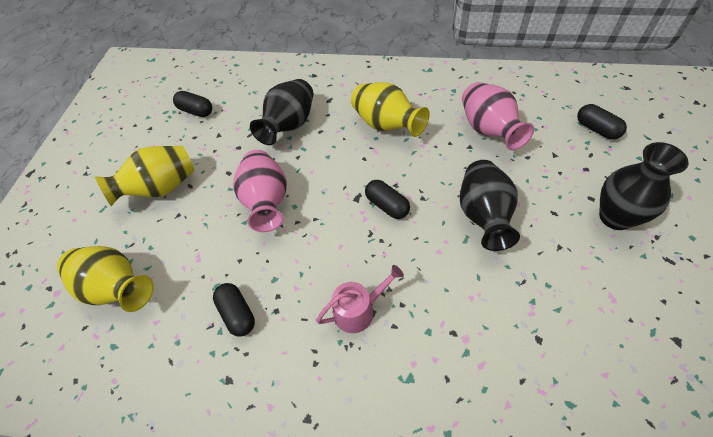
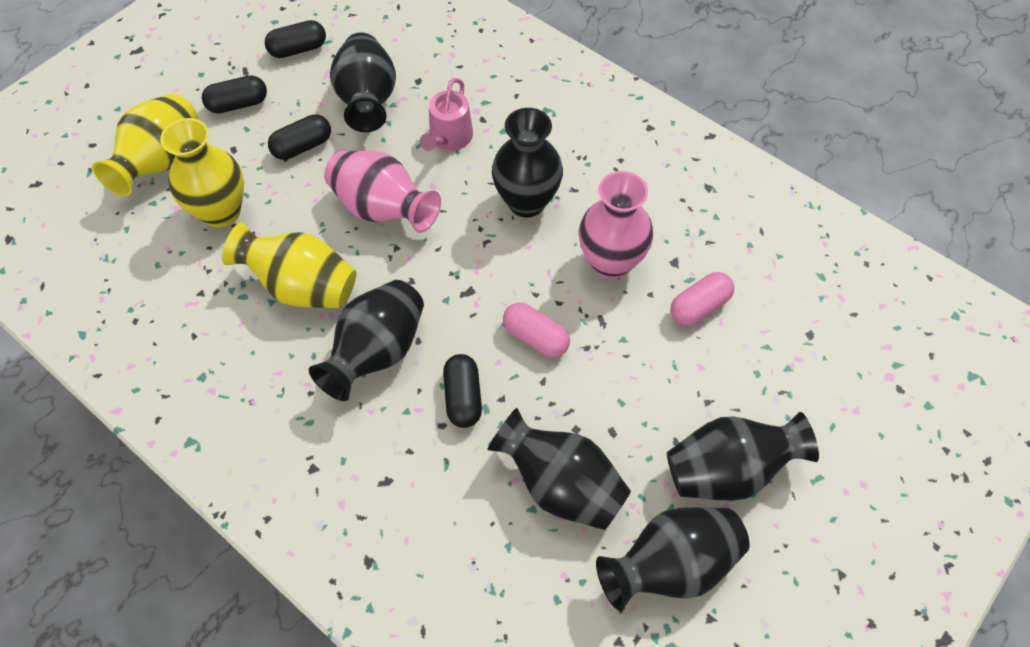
black vase: [250,79,313,145] [460,160,520,251] [599,142,689,230] = 3 -> [309,280,424,401] [330,32,396,132] [487,408,631,530] [492,108,563,217] [596,507,750,611] [667,412,819,501] = 6
pink capsule: none = 0 -> [503,302,570,358] [671,272,734,326] = 2

